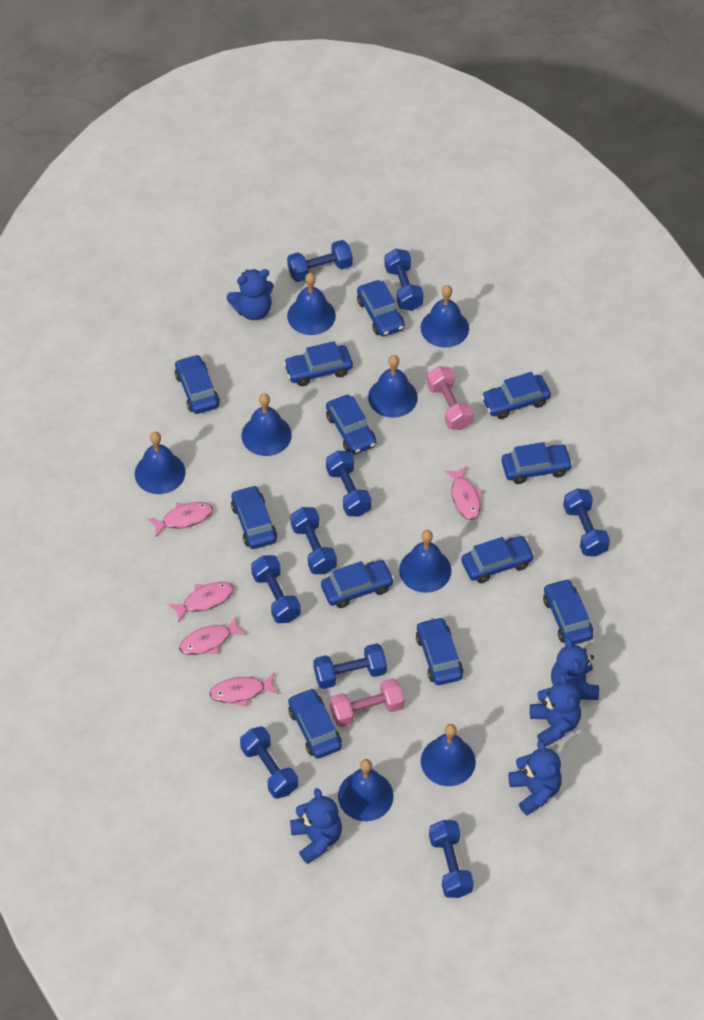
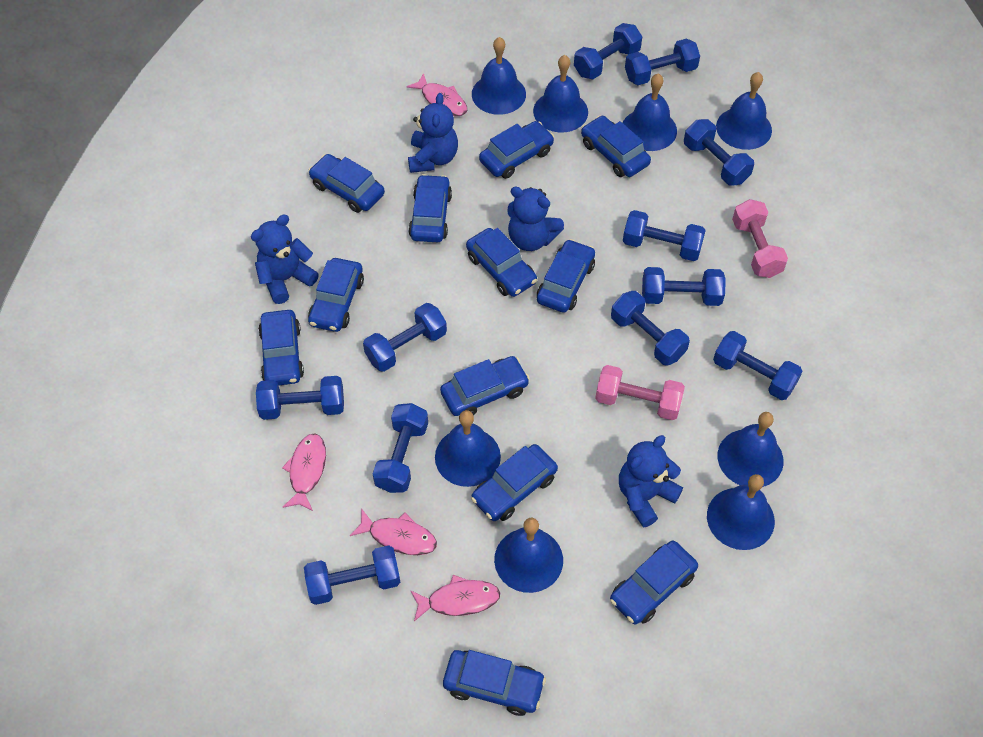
blue dumbbell: [240,726,298,799] [251,555,301,623] [287,240,353,282] [290,507,337,574] [313,643,387,689] [326,451,371,517] [384,249,424,311] [429,820,474,898] [563,489,610,557] = 9 -> [256,376,344,420] [304,545,401,605] [363,303,447,372] [373,403,428,493] [574,23,642,79] [611,291,690,365] [623,210,706,261] [625,38,700,85] [642,267,726,306] [684,119,754,186] [713,331,803,400] = 11
blue teddy bear: [227,269,274,320] [290,788,342,864] [509,740,562,815] [530,673,581,746] [551,637,599,700] = 5 -> [251,215,319,304] [408,93,458,173] [507,187,564,251] [619,435,683,528] = 4
pink fish: [148,502,213,537] [168,582,234,623] [179,616,246,655] [209,673,279,707] [445,466,483,520] = 5 -> [282,434,326,511] [350,508,437,555] [406,73,467,116] [410,575,500,621] = 4

